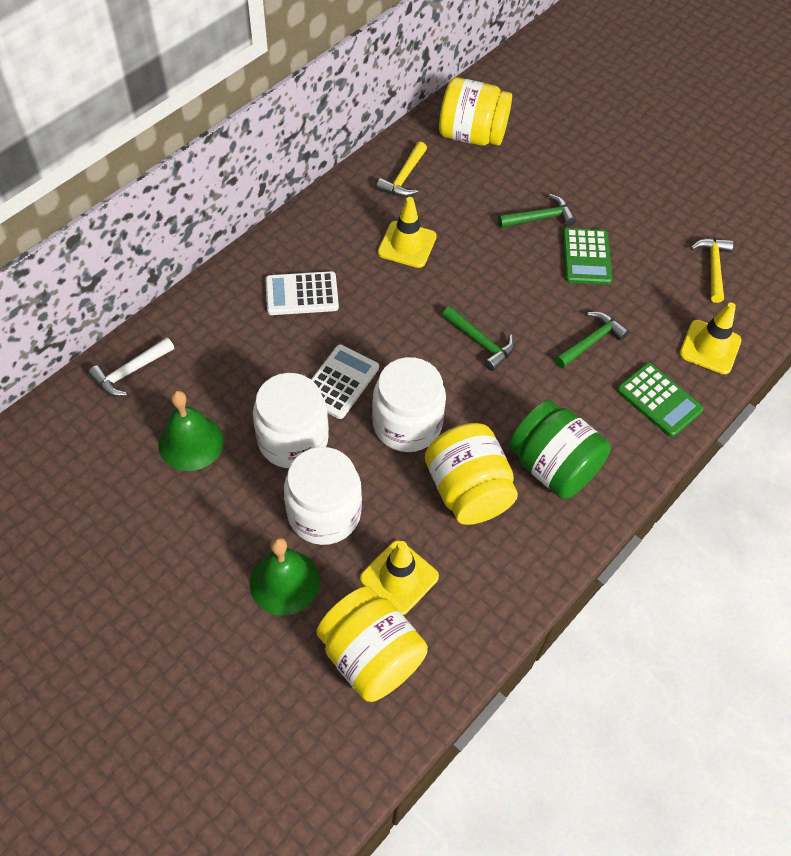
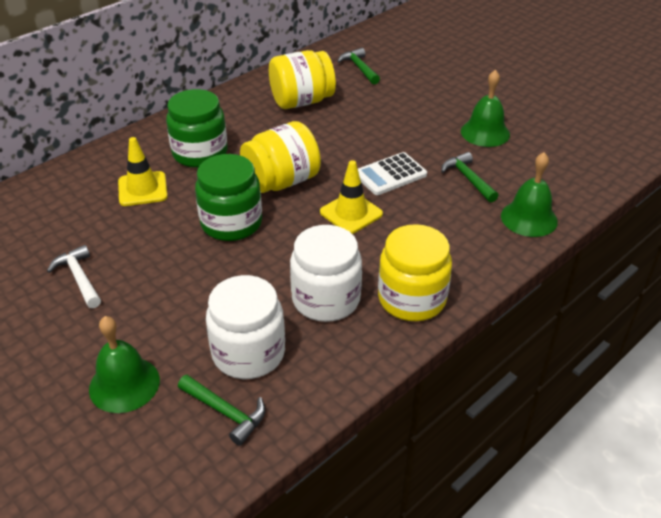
green bell: [158,390,224,471] [250,537,320,616] = 2 -> [89,316,160,413] [461,70,510,147] [501,152,558,237] = 3
green calculator: [562,228,612,285] [617,363,704,437] = 2 -> none = 0
green jar: [509,400,611,499] = 1 -> [166,89,228,168] [195,154,262,241] = 2
white calculator: [265,271,339,315] [311,345,379,419] = 2 -> [358,152,427,195] = 1
white jar: [253,373,329,468] [284,447,362,545] [372,357,446,452] = 3 -> [206,275,285,379] [290,225,362,322] = 2
yellow hammer: [376,142,427,197] [690,238,733,303] = 2 -> none = 0
yellow traffic cone: [360,540,439,615] [378,197,437,268] [679,303,742,374] = 3 -> [118,137,168,206] [320,160,383,234] = 2

